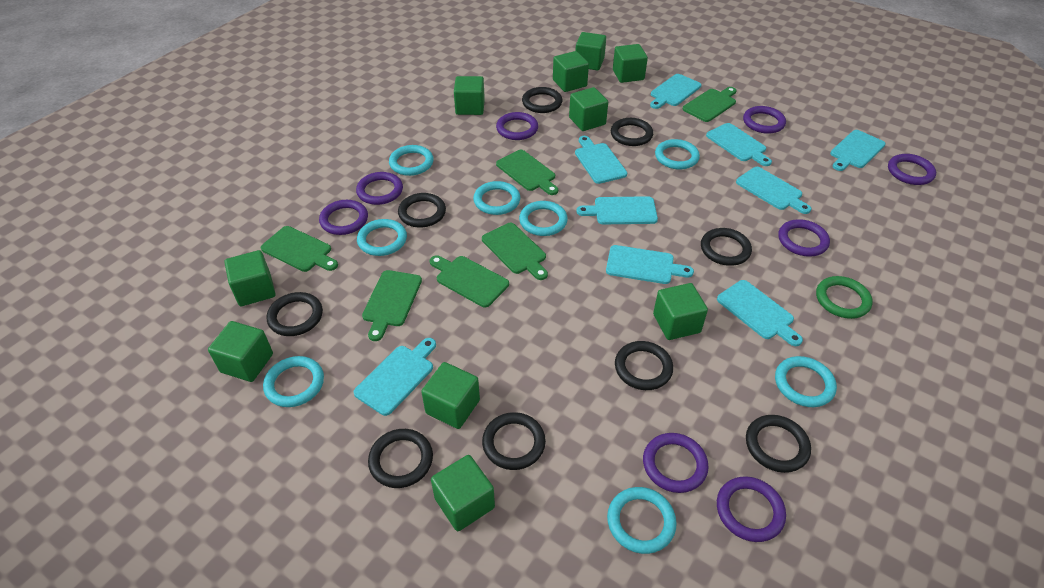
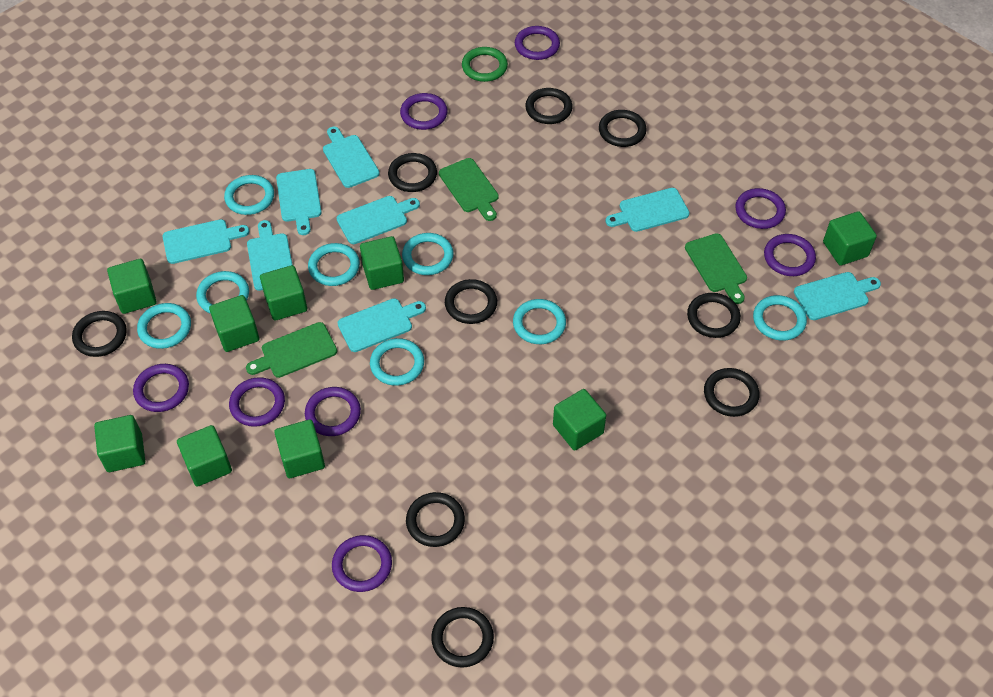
green cube: [208,321,273,382] [224,250,276,306] [421,362,480,429] [431,455,495,531] [454,76,485,115] [553,51,589,92] [569,87,608,131] [575,32,606,70] [613,44,648,83] [653,283,708,340] = 10 -> [94,415,145,472] [107,259,157,314] [177,425,232,487] [209,295,259,352] [260,265,307,321] [274,419,325,478] [360,236,404,290] [553,389,606,451] [823,211,877,266] = 9
green cutting board: [260,226,338,272] [362,270,422,341] [430,255,509,308] [482,223,548,280] [496,150,558,195] [682,87,736,122] = 6 -> [246,322,337,378] [439,158,499,221] [685,233,747,304] = 3
turquoise cutting board: [354,338,436,416] [575,136,627,184] [576,196,658,224] [606,245,694,284] [650,74,701,109] [706,123,772,166] [717,280,803,346] [736,167,811,214] [830,130,886,171] = 9 -> [163,219,249,264] [247,220,293,291] [276,169,322,235] [323,127,380,188] [337,196,420,244] [338,298,426,352] [606,188,689,232] [794,272,881,320] = 8

